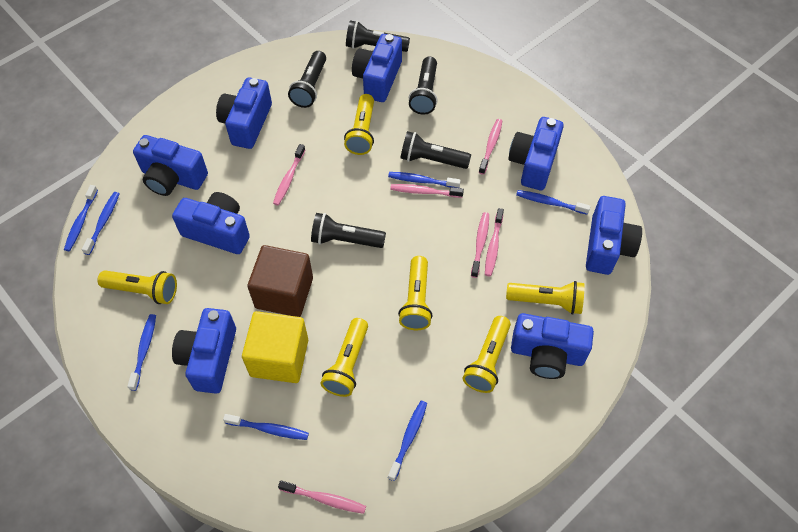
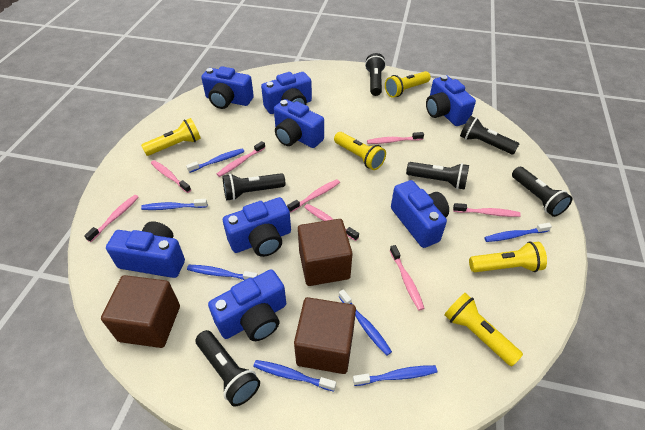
black flashlight: [288,51,326,108] [311,213,386,248] [346,21,410,52] [401,131,471,169] [409,56,437,115] = 5 -> [196,330,260,406] [222,173,285,201] [365,53,386,96] [406,162,469,190] [460,116,519,154] [512,167,572,217] = 6
brown cube: [247,245,313,317] = 1 -> [101,275,180,348] [294,297,356,374] [298,219,352,286] = 3
pink toothbrush: [273,144,305,205] [278,480,366,514] [390,184,464,198] [471,212,489,278] [479,119,502,175] [485,208,504,276] = 6 -> [84,195,139,242] [151,160,191,193] [217,141,265,177] [287,179,340,213] [304,204,359,241] [367,132,424,144] [390,245,425,311] [453,203,521,217] = 8
yellow cube: [242,311,308,383] = 1 -> none = 0
yellow flashlight: [97,270,177,304] [320,318,368,397] [344,94,374,155] [398,256,433,330] [463,316,511,393] [506,281,585,315] = 6 -> [141,118,201,156] [334,132,386,170] [385,71,431,98] [444,293,523,366] [469,241,547,272] = 5

